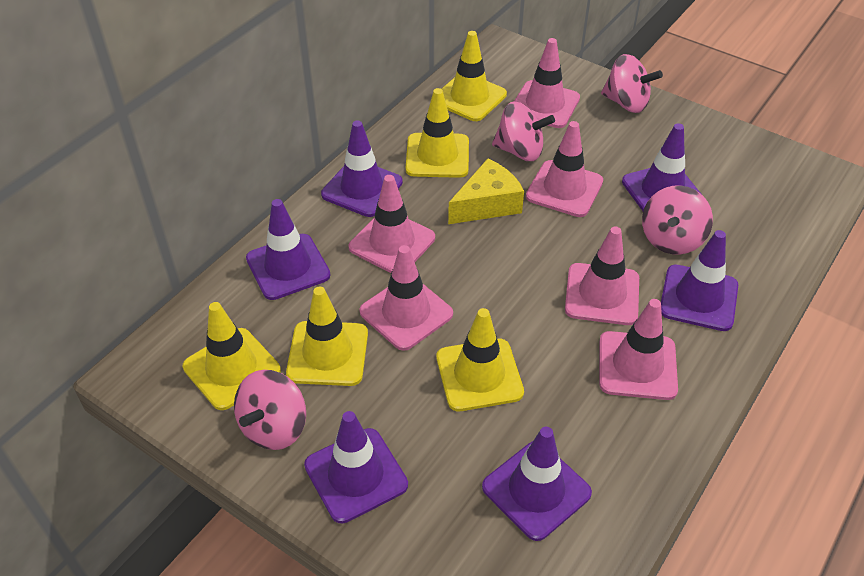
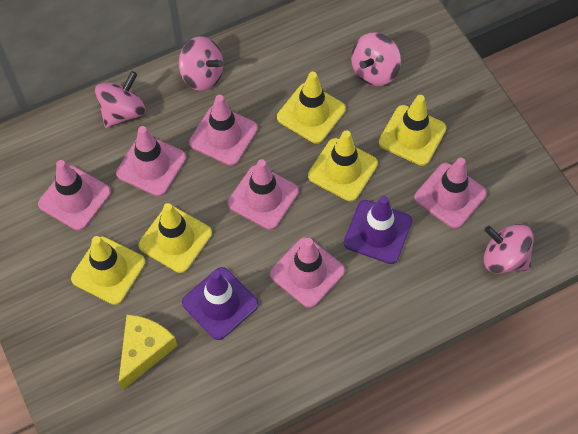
purple traffic cone: [246,199,330,300] [304,411,408,523] [321,120,403,217] [482,427,592,541] [622,123,701,211] [661,230,738,331] = 6 -> [182,267,258,340] [344,196,412,264] = 2

